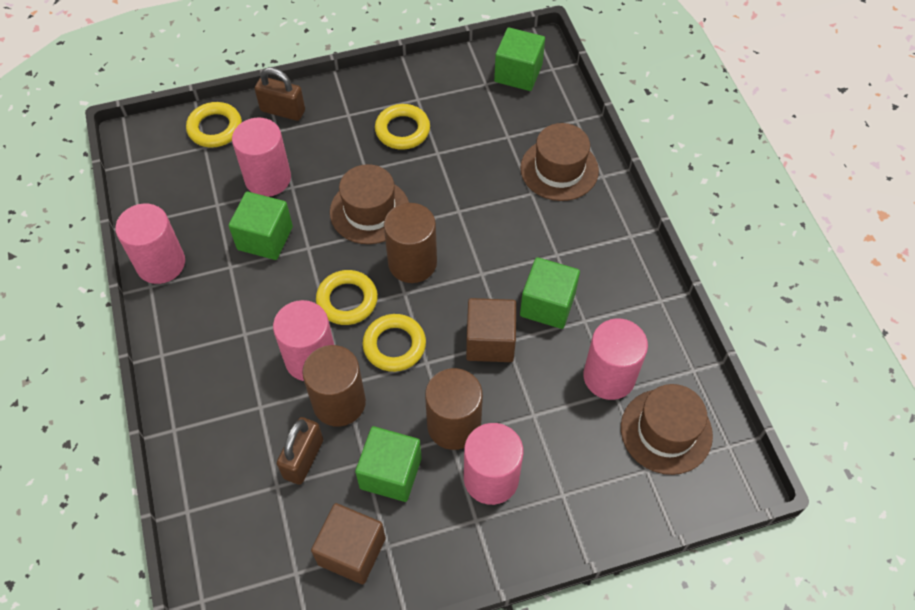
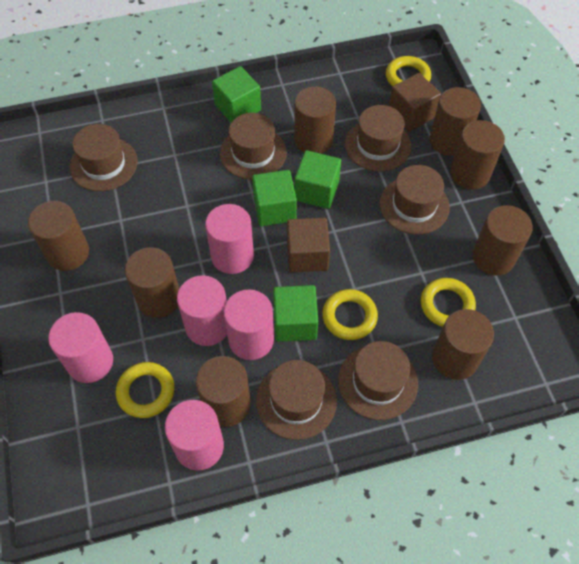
brown cylinder: [302,345,366,427] [384,203,437,283] [425,368,483,450] = 3 -> [28,201,89,271] [125,247,179,318] [196,356,251,427] [294,87,336,154] [430,87,481,156] [432,309,494,380] [450,120,505,189] [472,205,533,275] = 8
brown hat: [330,164,409,244] [520,123,599,201] [621,384,713,475] = 3 -> [70,124,138,191] [220,113,287,180] [256,360,337,440] [338,341,418,420] [345,105,411,171] [380,165,450,235] = 6
brown padlock: [255,67,305,121] [277,417,323,485] = 2 -> none = 0

